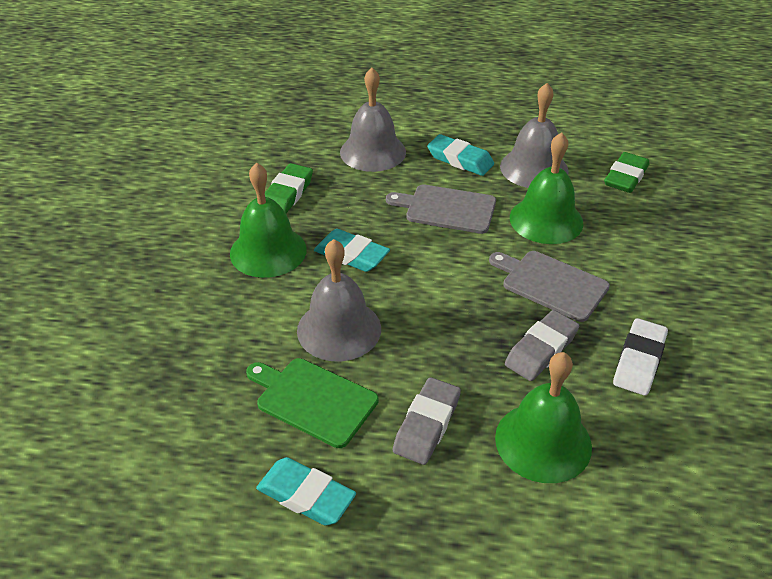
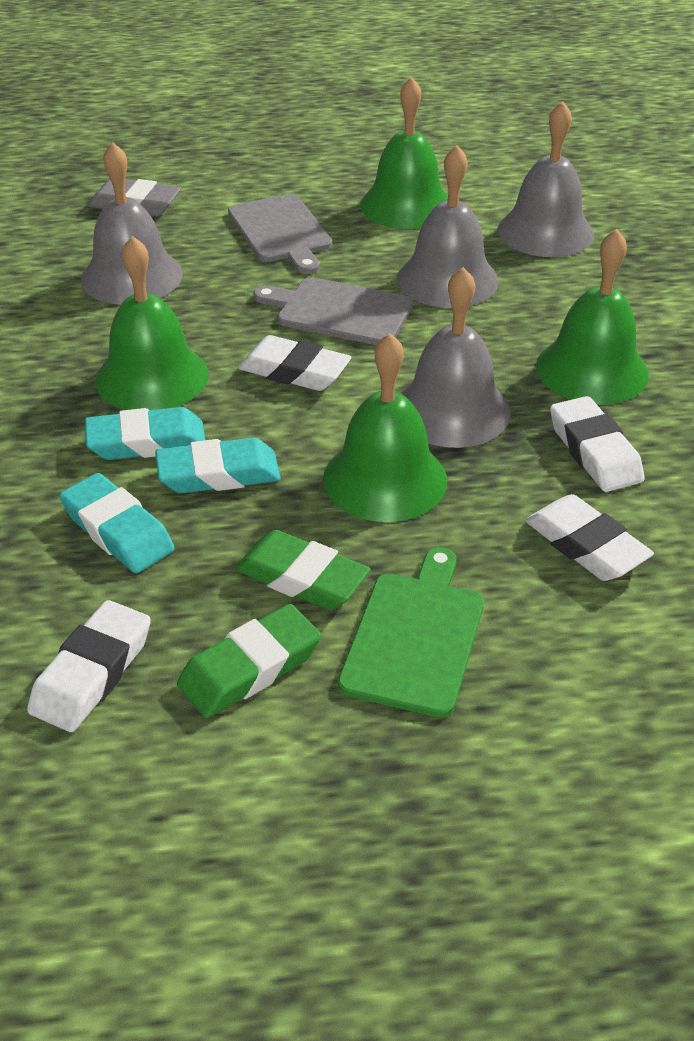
green bell: [230,162,307,278] [495,352,592,483] [510,132,584,244] = 3 -> [95,236,209,410] [323,333,447,522] [360,77,448,229] [536,229,649,404] = 4
grey bell: [297,239,381,361] [340,68,406,172] [500,83,569,188] = 3 -> [81,142,183,305] [397,145,499,308] [401,267,511,448] [498,101,594,257] = 4
grey eraser: [393,377,461,465] [505,310,579,381] = 2 -> [88,179,181,216] = 1
white eraser: [613,318,668,395] = 1 -> [27,600,151,732] [238,335,351,391] [525,494,654,581] [550,396,644,492] = 4

